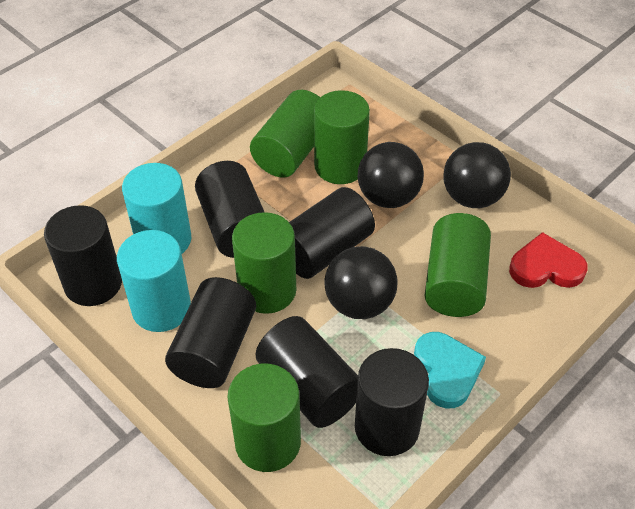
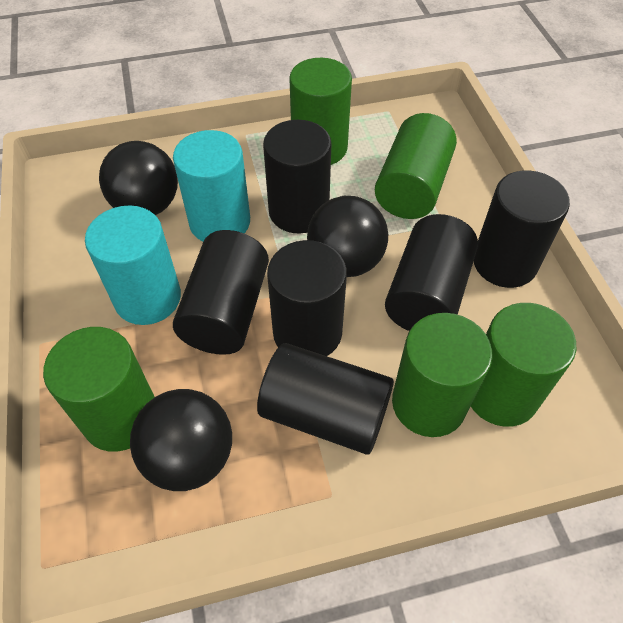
red heart: [509,232,588,288] = 1 -> none = 0
turquoise heart: [414,332,486,409] = 1 -> none = 0

